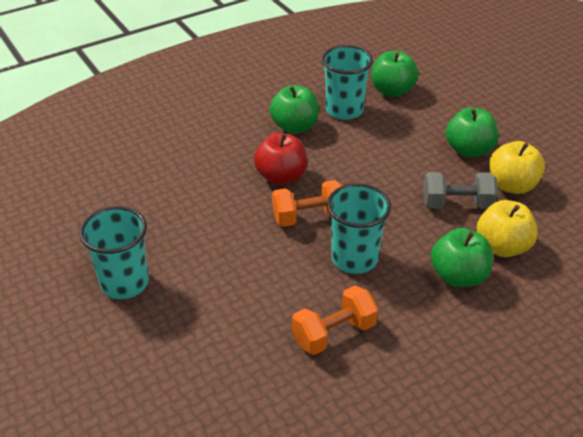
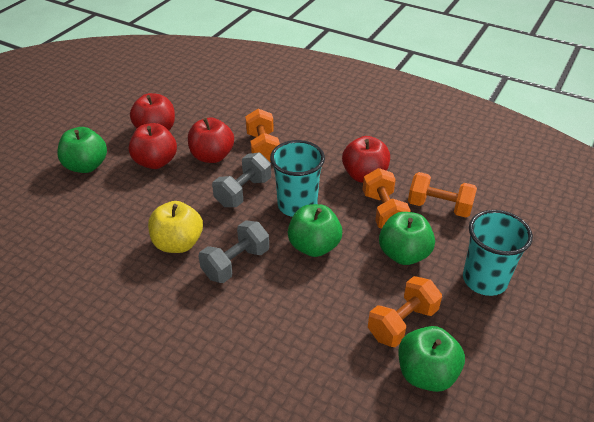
grey dumbbell: [423,172,498,209] = 1 -> [199,220,269,283] [212,153,271,207] = 2
orange dumbbell: [272,180,343,227] [292,286,378,355] = 2 -> [245,109,280,162] [363,168,411,229] [368,276,442,347] [408,172,477,217] = 4
red apple: [254,133,307,185] = 1 -> [129,123,177,169] [130,93,175,130] [188,117,234,163] [342,136,390,183] = 4
turquoise cup: [79,206,149,299] [322,45,373,120] [327,183,391,274] = 3 -> [270,140,325,217] [463,210,533,296] = 2
yellow apple: [477,200,538,257] [489,141,545,194] = 2 -> [148,201,203,253] = 1

